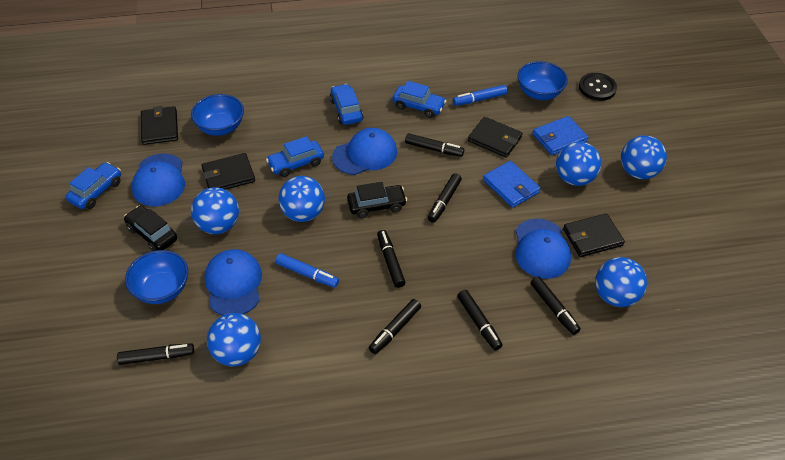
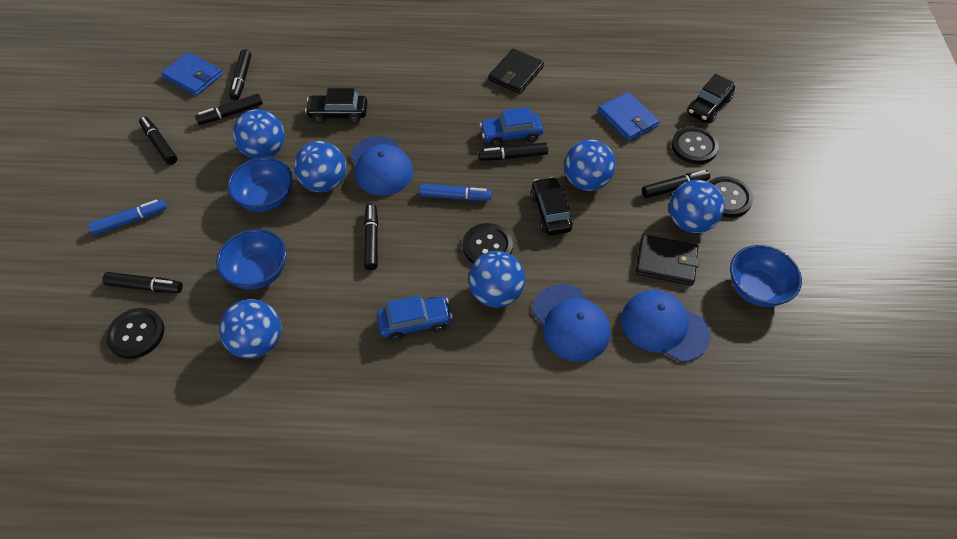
black button: [579,73,617,101] = 1 -> [106,308,164,359] [463,223,513,263] [672,126,719,164] [709,176,753,218] = 4
black car: [124,206,177,251] [347,182,407,218] = 2 -> [305,88,368,123] [530,177,573,235] [687,74,735,123] = 3
black wallet: [141,106,178,145] [201,153,255,190] [468,117,523,158] [563,213,625,257] = 4 -> [489,49,544,94] [636,234,699,286] = 2
blue cap: [132,154,185,206] [204,249,262,316] [332,128,397,175] [516,218,571,279] = 4 -> [350,136,413,196] [533,284,610,362] [621,290,710,362] = 3
blue car: [66,162,121,209] [266,136,324,177] [330,84,363,125] [392,81,446,118] = 4 -> [377,295,453,341] [480,107,543,147] = 2

